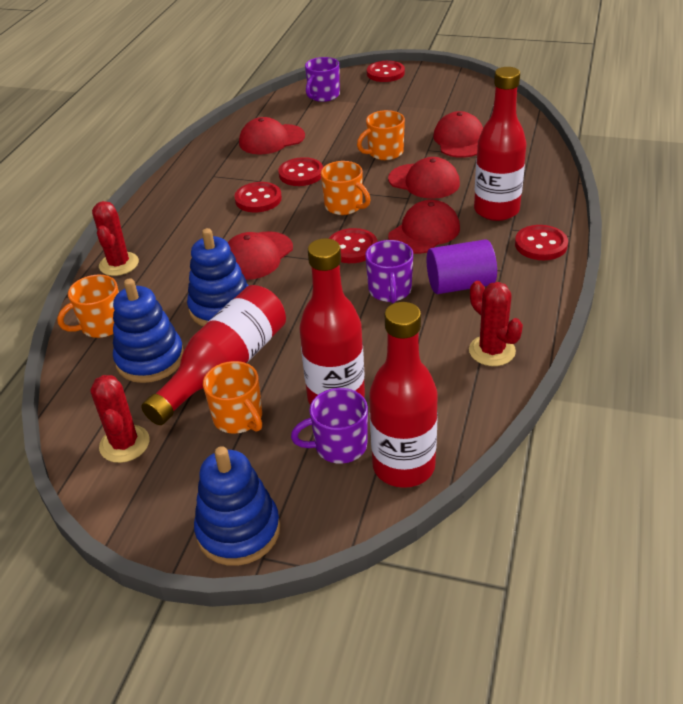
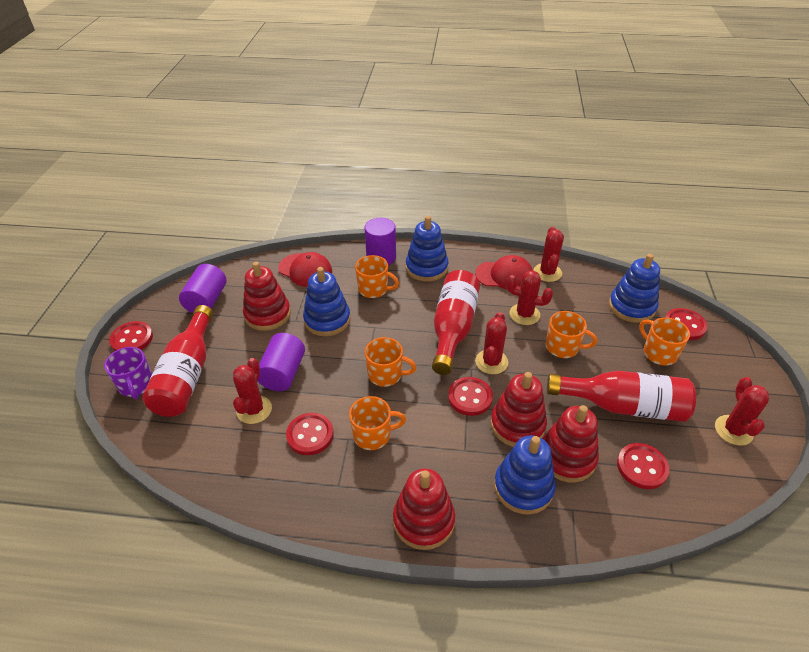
blue stacking toy: [113,278,184,383] [187,228,249,326] [194,446,280,566] = 3 -> [303,267,351,336] [406,216,448,282] [494,435,556,515] [609,254,660,323] = 4
orange mug: [57,275,119,338] [203,361,262,434] [321,161,371,215] [357,110,405,160] = 4 -> [349,396,406,450] [355,255,399,298] [365,337,417,387] [546,311,597,358] [639,317,690,365] = 5
purple cylinder: [427,239,497,294] = 1 -> [179,264,226,313] [258,333,305,391] [365,218,396,265] = 3
purple mug: [291,388,368,464] [305,57,340,102] [365,240,413,303] = 3 -> [104,347,152,399] = 1
red bottle: [141,285,286,425] [299,238,365,405] [369,302,438,488] [474,67,526,221] = 4 -> [142,305,213,417] [432,270,480,375] [547,371,696,422] = 3
red cactus: [90,375,150,463] [92,201,139,276] [469,281,523,366] = 3 -> [233,358,272,424] [475,312,508,374] [507,270,553,325] [533,227,564,282] [715,377,769,446] = 5
red cap: [228,231,293,280] [239,117,305,155] [388,157,460,199] [388,200,460,254] [433,111,483,158] = 5 -> [278,252,332,287] [475,255,533,290] = 2
red stacking toy: none = 0 -> [243,262,291,331] [393,468,455,550] [490,372,547,447] [542,405,599,483] = 4

